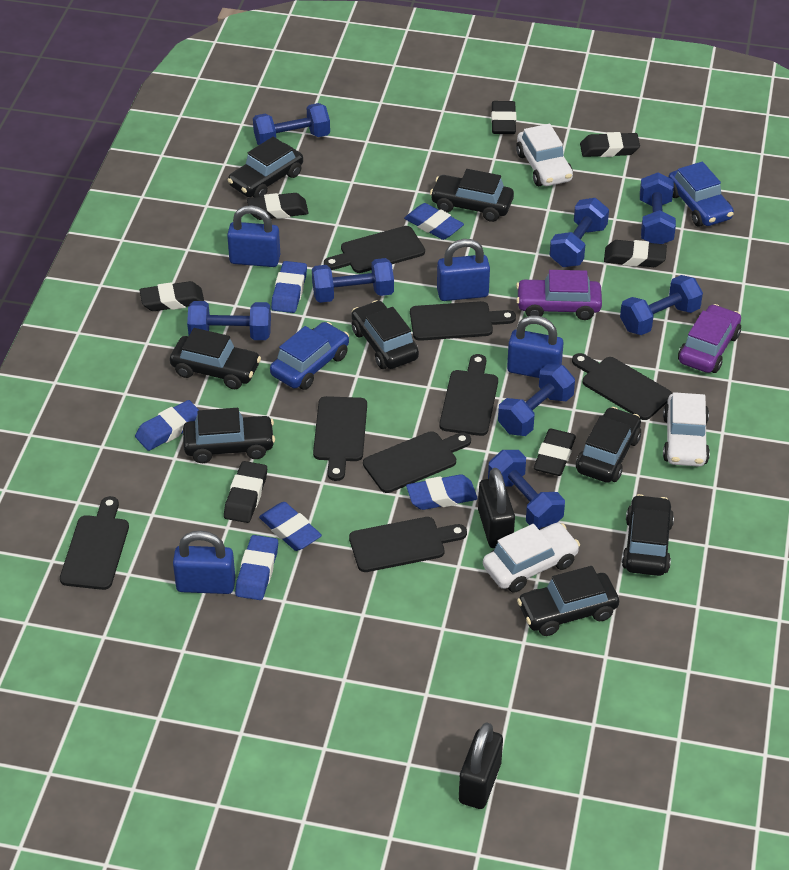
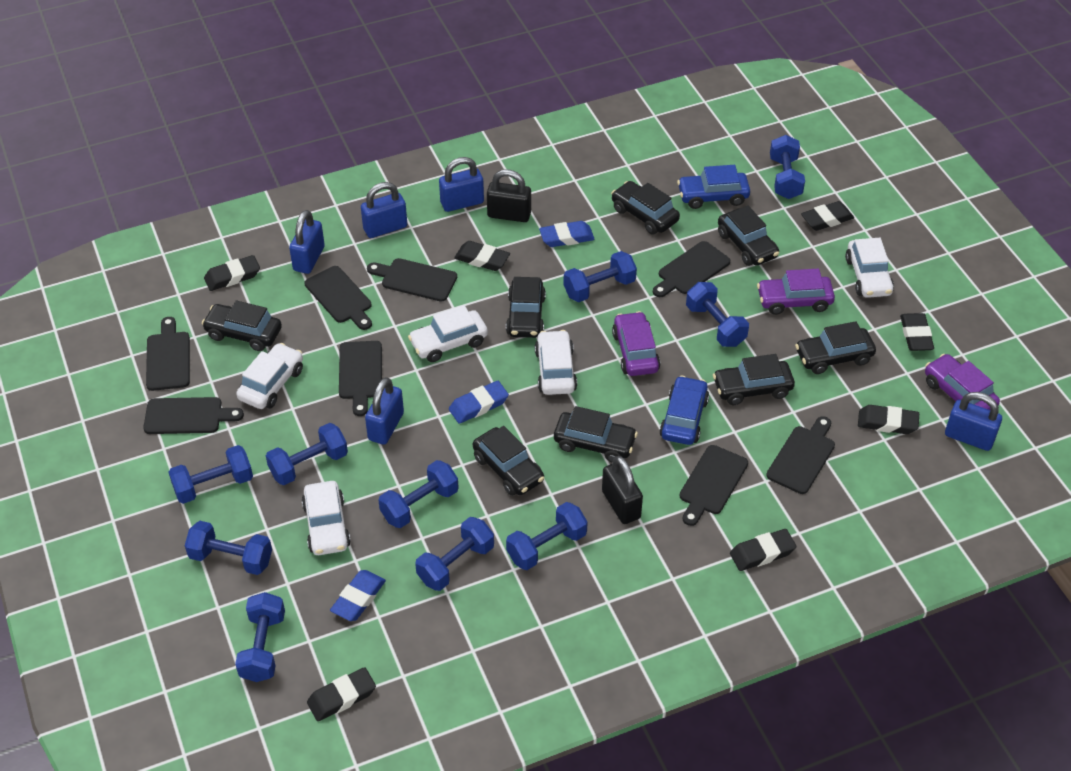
blue dumbbell: [187,301,271,340] [253,103,330,145] [312,258,394,303] [488,450,565,529] [498,364,575,436] [550,198,609,267] [620,275,703,335] [640,172,676,244] = 8 -> [169,445,253,504] [185,521,272,575] [235,592,285,682] [266,423,348,485] [379,460,459,528] [415,517,494,591] [506,502,587,570] [563,251,637,302] [686,282,749,347] [770,135,805,199] = 10
blue eraser: [135,400,199,451] [235,535,278,600] [259,502,322,551] [271,261,307,313] [404,203,464,240] [406,474,478,510] = 6 -> [330,570,386,621] [449,381,509,424] [539,221,594,247] = 3
blue padlock: [173,531,235,594] [227,205,280,267] [437,239,490,301] [507,315,564,378] = 4 -> [289,210,325,274] [361,182,407,238] [365,377,404,445] [439,157,484,212] [945,392,1002,451] = 5
purple car: [516,270,602,320] [678,304,741,373] = 2 -> [612,311,660,376] [757,269,835,315] [925,354,1000,410] = 3
white car: [483,523,580,592] [516,124,573,186] [663,392,710,466] = 3 -> [236,343,303,409] [302,481,351,555] [408,305,488,362] [535,330,577,395] [845,238,894,298] = 5

